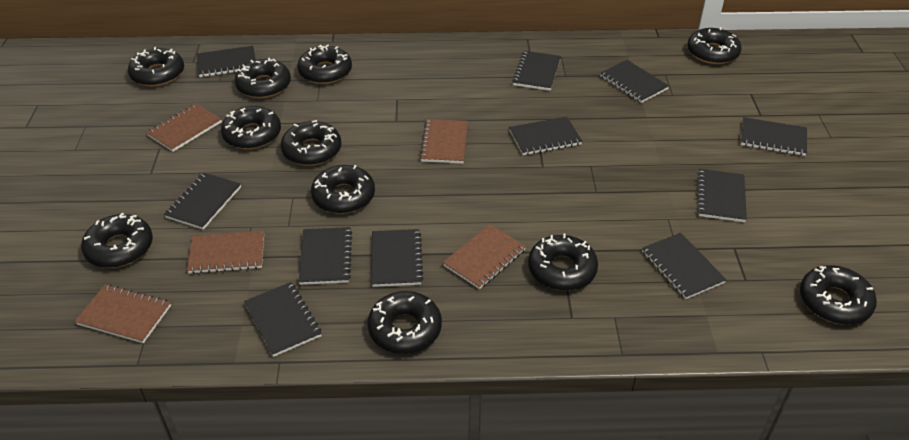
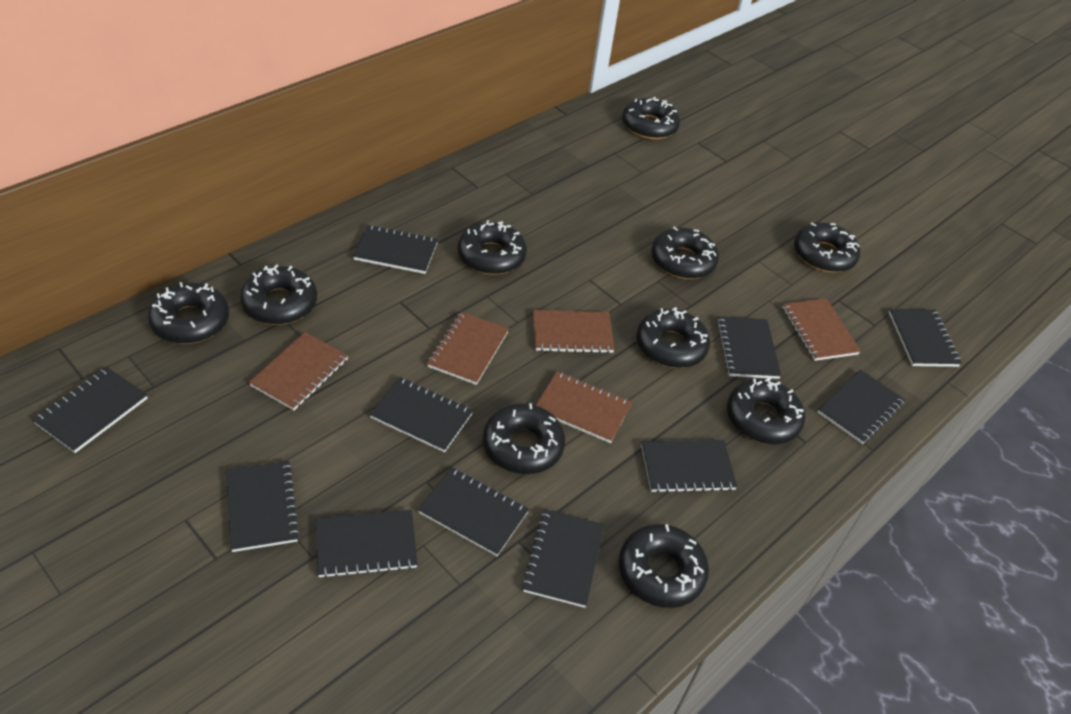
black donut: [81,213,153,268] [128,47,184,86] [221,106,281,149] [235,58,291,98] [281,120,342,166] [297,45,352,84] [311,165,375,214] [368,291,442,354] [528,233,598,291] [687,27,742,64] [800,265,877,325] = 11 -> [148,282,229,344] [240,265,317,325] [458,220,527,275] [483,403,565,474] [619,524,709,608] [622,97,680,139] [637,307,710,368] [651,227,719,279] [727,378,805,444] [794,222,860,272] = 10

